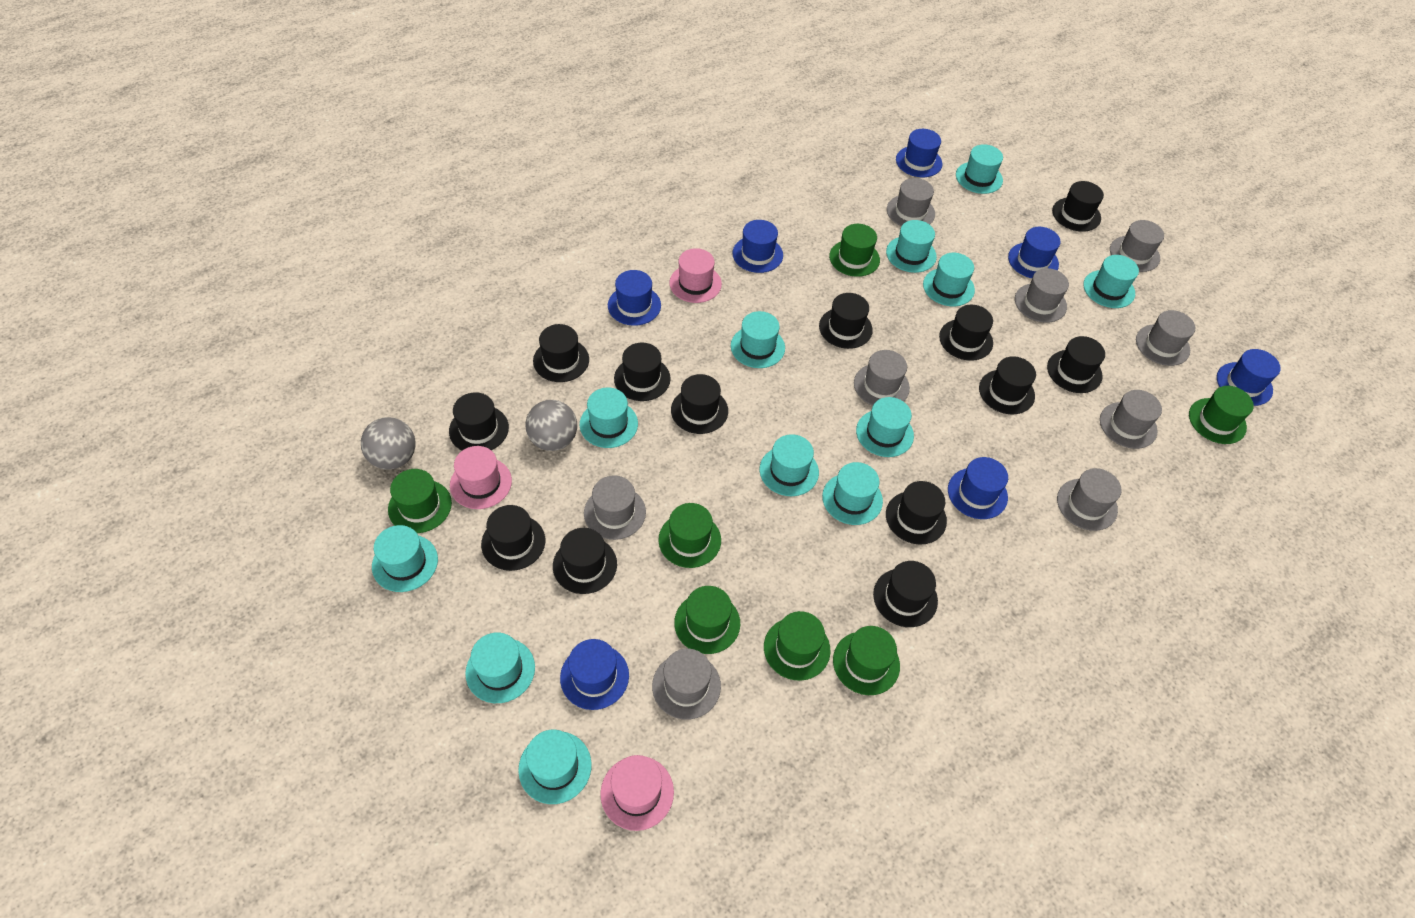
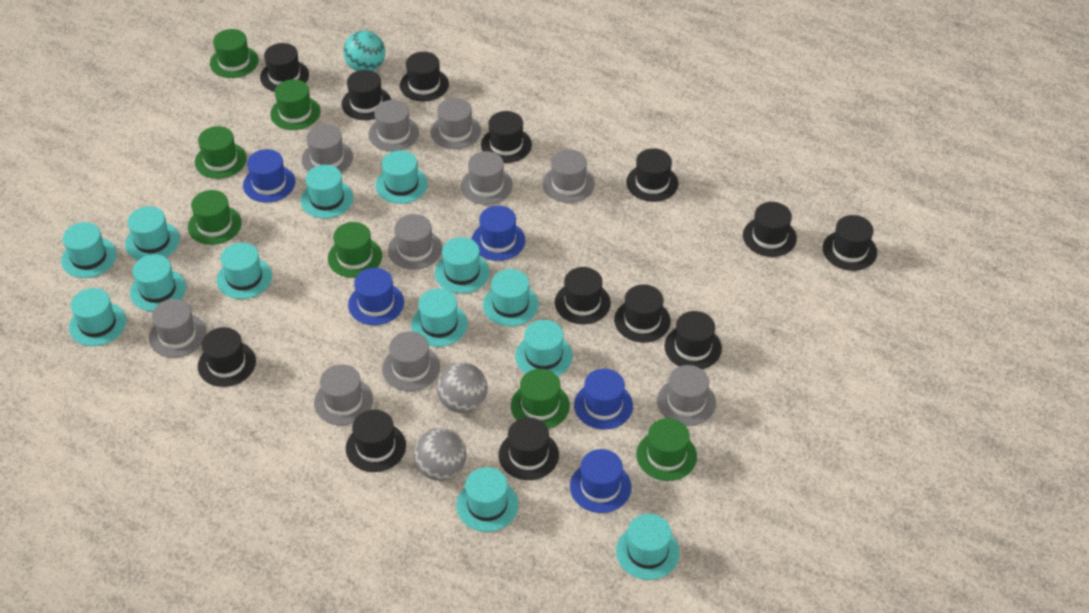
blue hat: [560,639,629,710] [608,270,661,326] [732,220,783,273] [896,129,942,177] [948,457,1008,519] [1008,227,1061,278] [1217,349,1281,406] = 7 -> [243,149,295,203] [348,268,404,325] [472,206,525,261] [570,449,631,513] [574,368,633,430] = 5
grey hat: [584,475,646,540] [652,649,721,720] [854,350,910,406] [887,178,935,226] [1015,268,1069,323] [1057,468,1122,531] [1100,390,1162,449] [1110,220,1164,272] [1136,310,1195,366] = 9 -> [149,299,206,358] [302,124,353,173] [314,364,373,425] [368,100,419,151] [382,331,440,391] [388,214,442,270] [430,98,481,149] [461,151,513,205] [543,150,595,203] [657,365,716,426] = 10
pink hat: [450,446,512,509] [600,755,674,831] [669,248,722,303] = 3 -> none = 0
turquoise ball: none = 0 -> [343,31,385,71] = 1
turquoise hat: [372,525,438,592] [465,632,535,703] [518,730,592,804] [580,388,638,448] [731,311,785,368] [760,434,819,496] [822,462,883,525] [856,397,914,457] [886,220,937,273] [923,253,975,306] [956,144,1003,194] [1083,255,1139,308] = 12 -> [61,222,117,278] [69,288,126,346] [125,206,180,260] [130,254,186,311] [217,243,272,299] [301,165,353,219] [375,150,428,204] [411,289,468,347] [435,237,490,294] [456,467,518,532] [483,269,539,327] [515,320,573,376] [616,514,680,580] = 13

